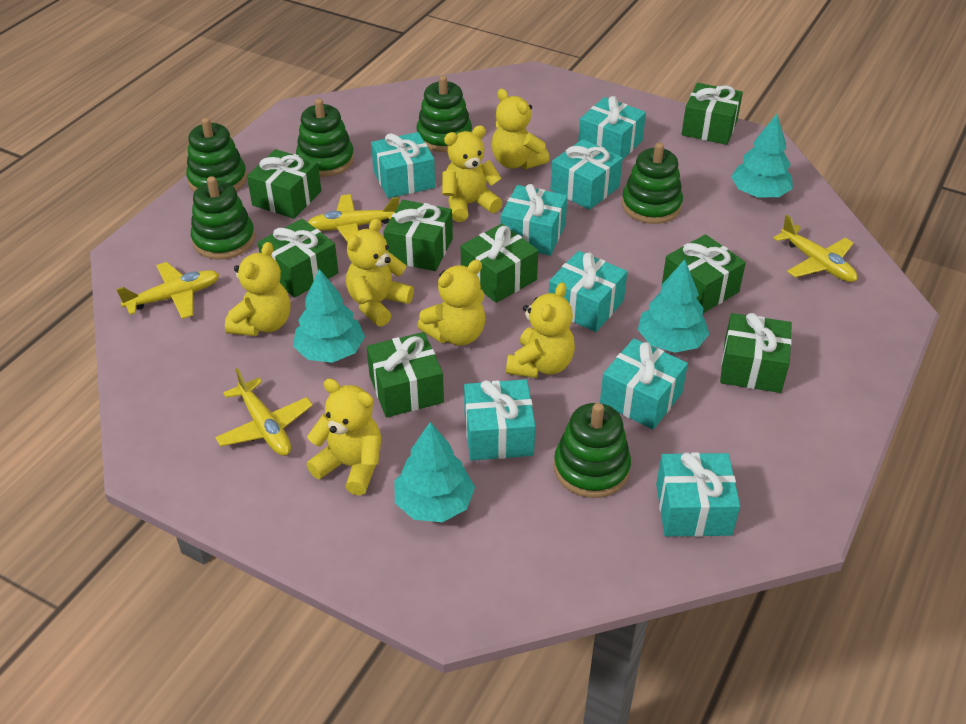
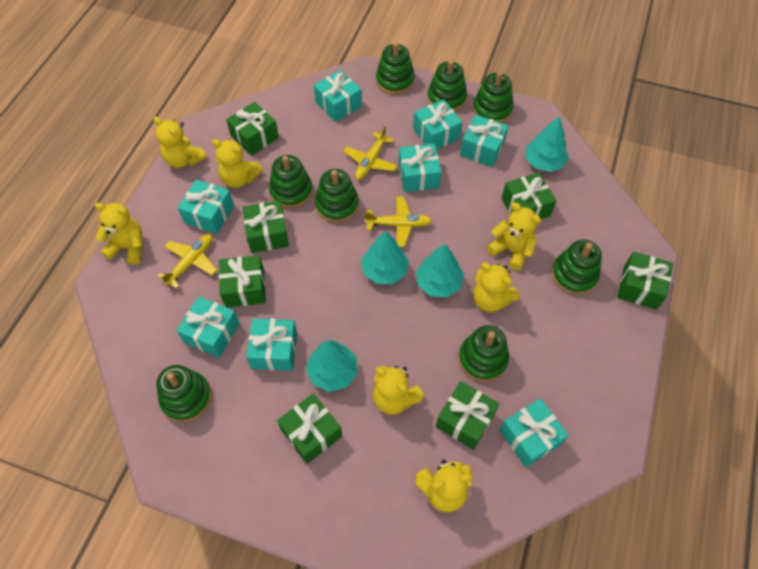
green gift: [247,149,321,219] [258,219,339,298] [367,332,444,417] [383,200,453,271] [461,224,538,303] [662,234,746,313] [682,83,743,145] [720,313,792,393] = 8 -> [219,255,266,308] [226,102,279,156] [242,200,289,253] [277,393,342,464] [436,381,499,450] [502,172,557,219] [617,251,673,310] = 7
green stacking toy: [186,118,247,192] [191,176,255,260] [296,99,354,177] [416,75,472,152] [554,403,631,498] [622,143,683,224] = 6 -> [156,365,212,422] [269,155,313,209] [315,169,359,223] [376,42,415,95] [427,60,467,112] [459,325,509,382] [473,71,514,123] [552,240,602,295] = 8
yellow plane: [116,262,220,319] [215,368,313,456] [308,194,399,243] [773,215,857,282] = 4 -> [157,234,217,289] [343,126,398,180] [364,197,432,247] = 3

